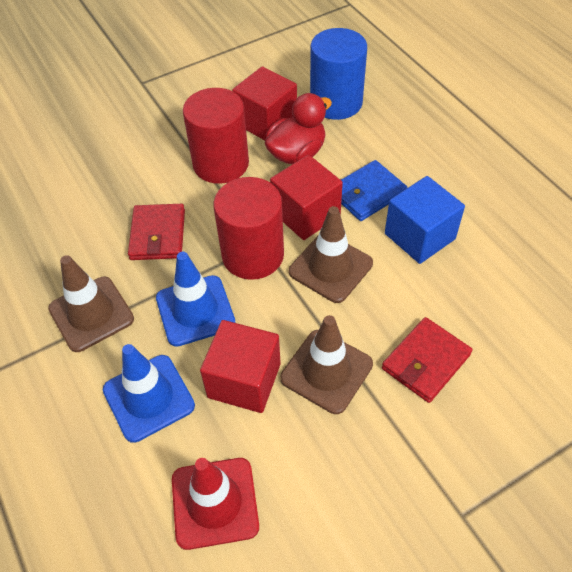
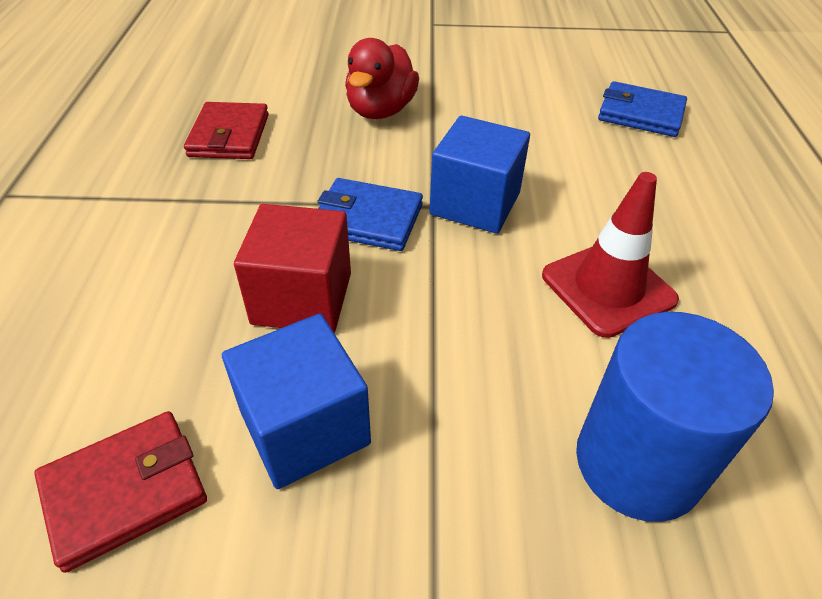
blue cube: [385,176,465,264] = 1 -> [222,314,371,489] [429,116,530,234] = 2
blue traffic cone: [103,344,195,443] [156,252,236,347] = 2 -> none = 0
blue wallet: [341,160,408,221] = 1 -> [317,178,423,251] [598,81,687,137] = 2
brown traffic cone: [48,255,134,352] [280,315,373,414] [289,206,373,303] = 3 -> none = 0
red cube: [200,320,281,413] [232,66,297,140] [270,155,343,240] = 3 -> [234,204,351,333] = 1
red cylinder: [183,88,249,184] [213,177,284,280] = 2 -> none = 0

